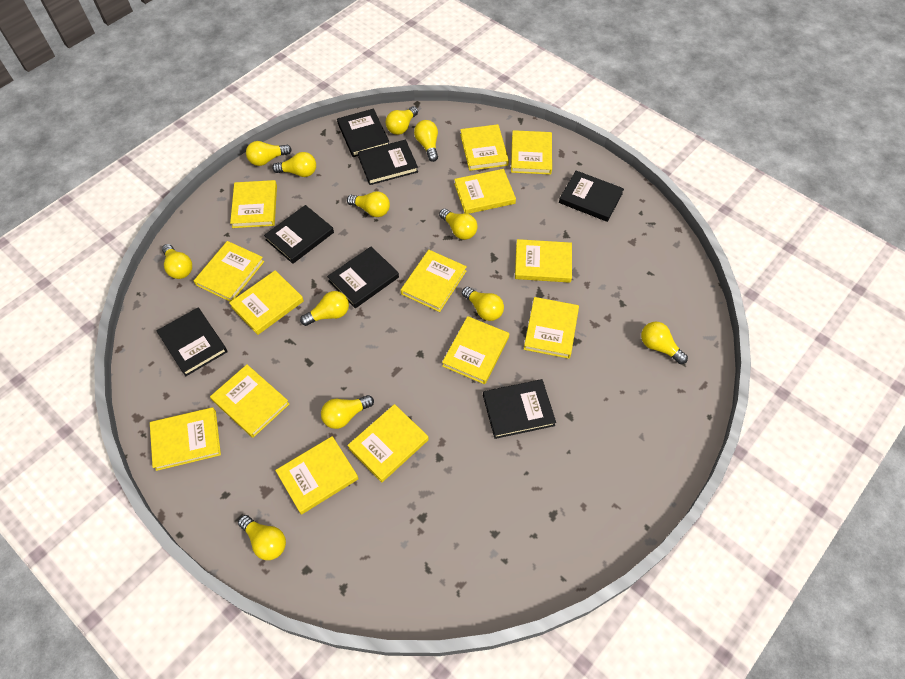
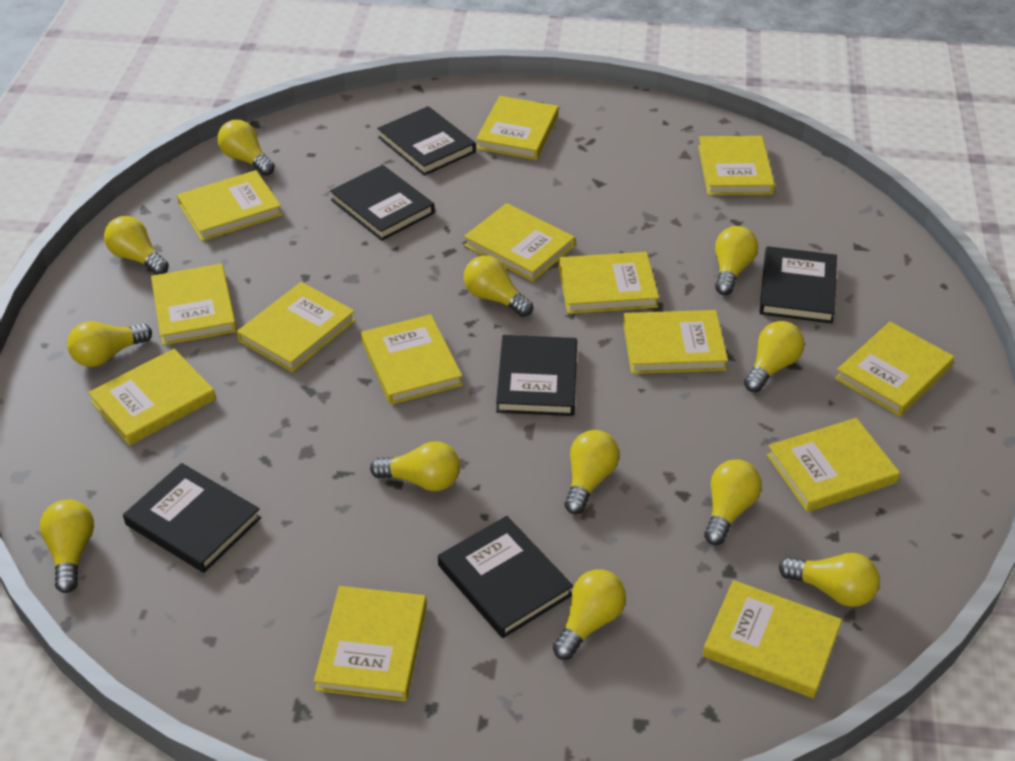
black book: [157,308,228,376] [264,205,334,264] [327,246,399,308] [337,109,389,157] [358,140,418,185] [483,379,556,439] [559,171,624,222] = 7 -> [123,463,261,573] [330,165,435,241] [377,106,476,176] [438,516,573,638] [496,335,577,416] [760,246,837,323] = 6

